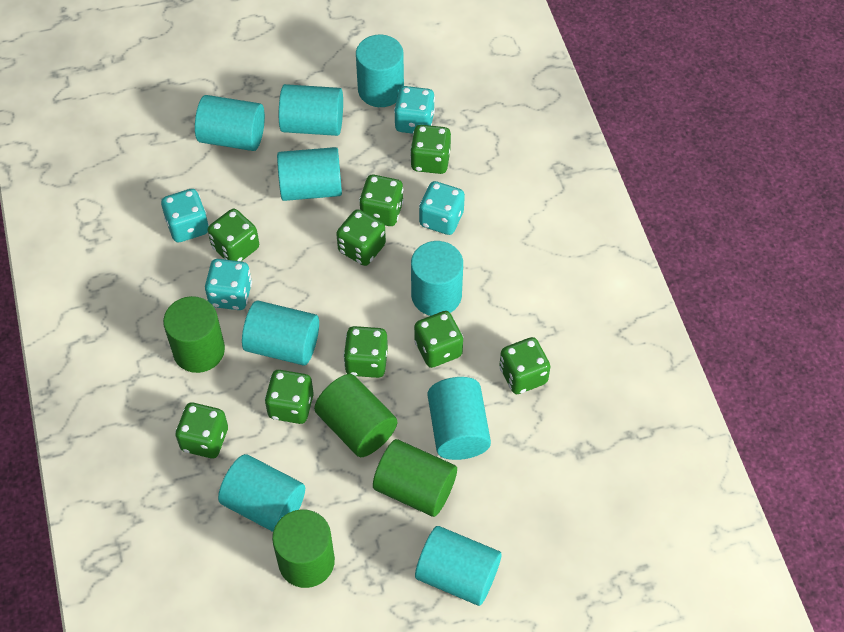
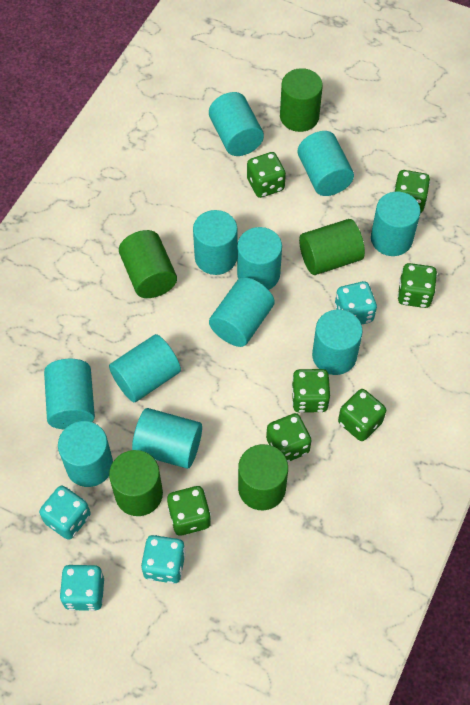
green cylinder: [163,296,225,373] [272,509,335,588] [314,374,397,457] [373,439,457,517] = 4 -> [109,450,163,516] [119,230,177,298] [238,444,288,510] [280,68,323,132] [299,219,365,275] = 5
green dice: [175,403,228,458] [208,209,259,261] [265,370,314,424] [336,209,386,266] [343,326,388,378] [359,175,404,226] [410,125,451,174] [414,311,463,368] [500,337,550,394] = 9 -> [167,486,211,536] [247,152,286,198] [266,413,311,462] [291,369,330,413] [338,389,386,441] [394,170,430,213] [397,263,437,308] = 7
turquoise cylinder: [195,95,265,151] [218,454,305,532] [242,301,319,366] [277,147,342,201] [279,84,343,136] [356,35,404,107] [411,241,463,316] [415,526,501,606] [428,377,491,460] = 9 -> [44,359,95,429] [58,421,113,487] [109,334,181,402] [132,408,202,469] [193,210,237,275] [209,92,264,156] [209,277,275,347] [237,227,282,290] [297,131,354,196] [312,309,363,375] [371,192,421,256] = 11

